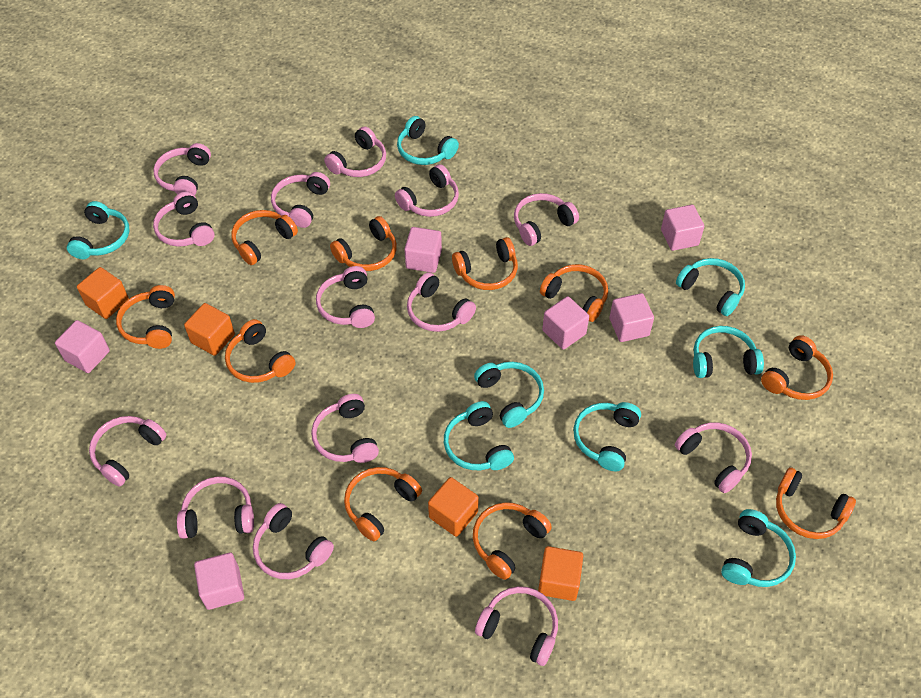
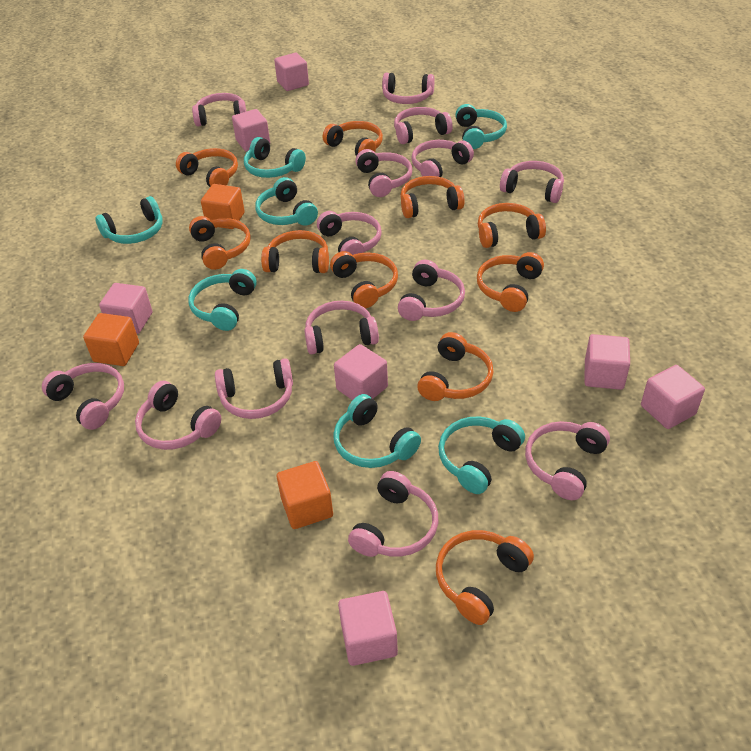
orange cube: [77,267,129,319] [184,303,235,356] [428,477,479,537] [538,546,583,601] = 4 -> [83,313,139,366] [201,184,245,229] [277,461,333,529] = 3
pink cube: [55,320,110,373] [194,553,244,610] [404,227,442,273] [542,296,589,350] [609,293,654,342] [661,205,704,251] = 6 -> [99,283,152,334] [232,109,270,152] [274,53,309,91] [334,344,388,400] [338,591,398,666] [585,334,630,390] [641,365,705,429] = 7
turquoise headphones: [67,201,130,259] [397,116,459,165] [444,401,514,470] [474,362,544,428] [573,402,641,471] [676,258,745,316] [693,326,764,378] [721,509,796,587] = 8 -> [95,196,163,244] [189,269,257,331] [244,137,306,178] [255,177,318,226] [333,394,421,468] [438,416,525,494] [455,104,507,149] = 7

